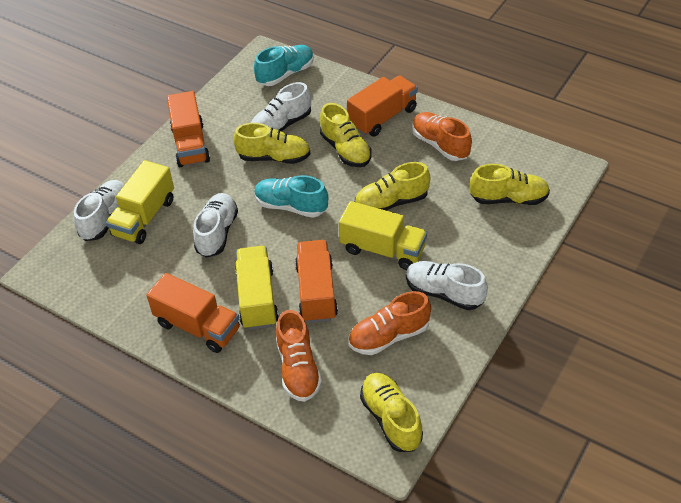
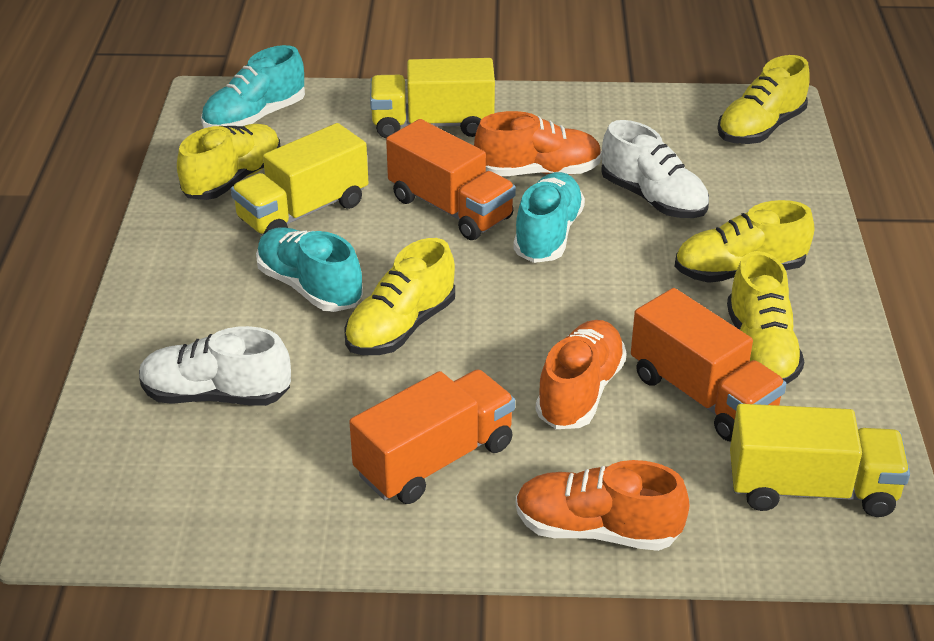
orange truck: [146,273,240,353] [167,91,210,167] [295,240,338,323] [347,75,418,137] = 4 -> [349,369,515,504] [386,119,516,240] [631,288,786,441] = 3
turquoise shoe: [254,45,314,86] [254,175,328,218] = 2 -> [201,45,305,128] [256,227,363,312] [513,172,585,263] = 3
white shoe: [74,180,124,241] [193,193,238,258] [251,82,311,132] [406,261,488,310] = 4 -> [139,326,291,406] [601,120,709,218] = 2

